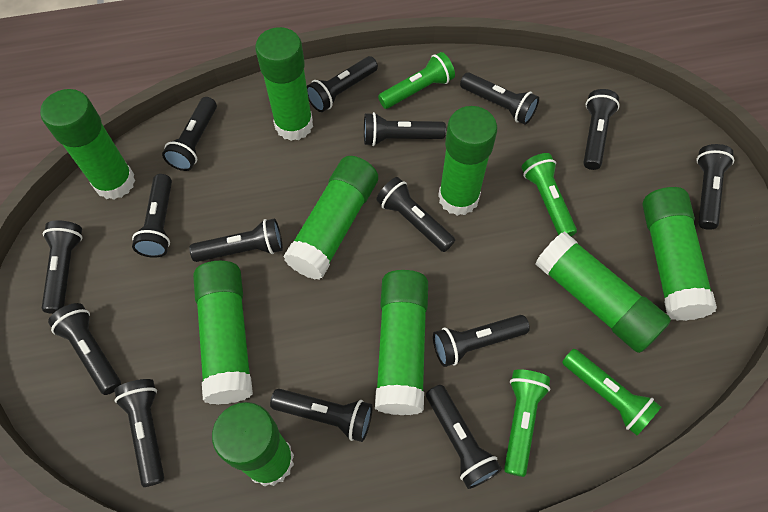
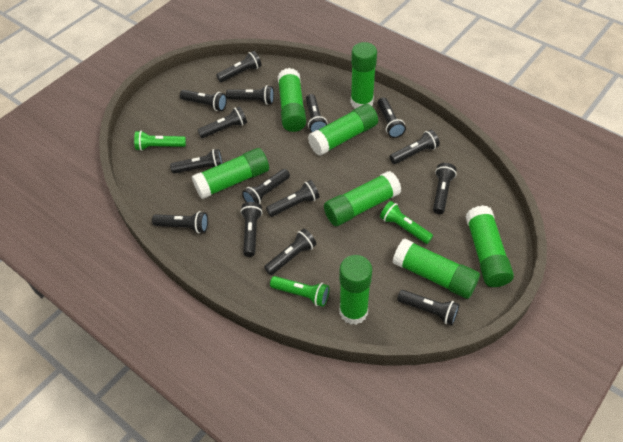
green flashlight: [378,52,455,109] [504,369,550,477] [521,153,577,236] [562,349,661,436] = 4 -> [134,131,186,151] [270,276,329,307] [380,201,433,244] = 3
green glue stick: [40,89,135,200] [193,261,253,405] [212,402,294,487] [255,27,313,141] [283,156,378,280] [375,270,428,415] [438,106,497,216] [535,231,671,353] [642,187,717,321] = 9 -> [192,148,269,199] [278,68,306,132] [308,104,378,156] [324,171,401,226] [339,255,372,325] [351,42,377,109] [392,238,480,299] [466,205,514,287] = 8

